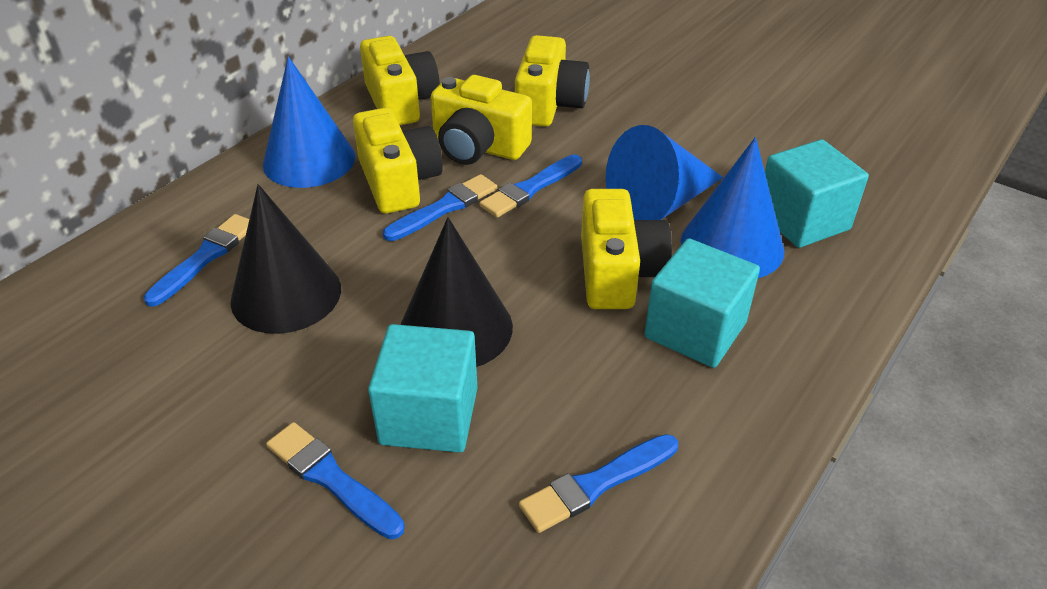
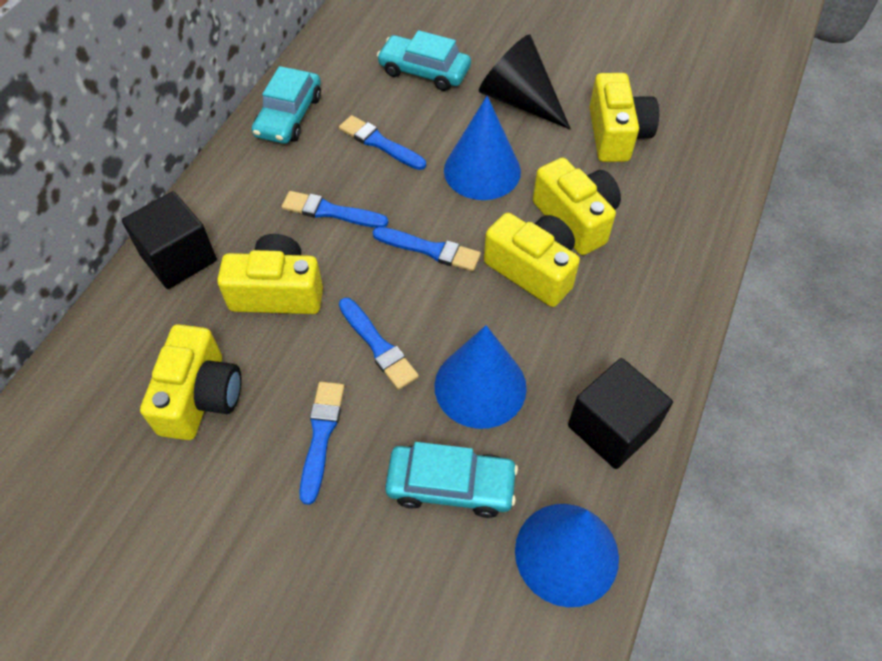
black cone: [231,184,341,334] [401,217,513,367] = 2 -> [479,34,571,129] = 1
black cube: none = 0 -> [122,191,217,289] [568,358,673,469] = 2
turquoise car: none = 0 -> [252,66,321,144] [377,30,471,91] [385,442,518,518] = 3
turquoise cube: [368,324,477,453] [645,238,760,368] [765,139,869,248] = 3 -> none = 0

